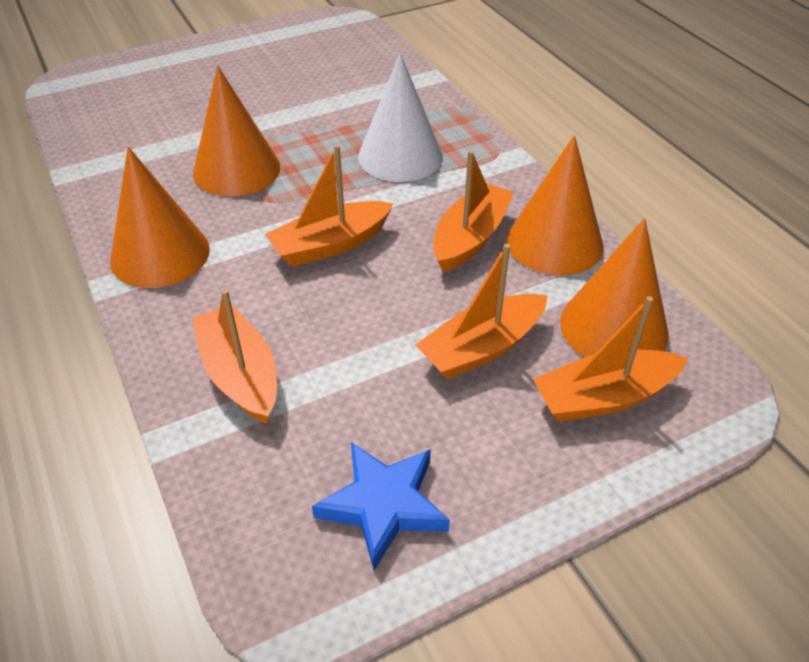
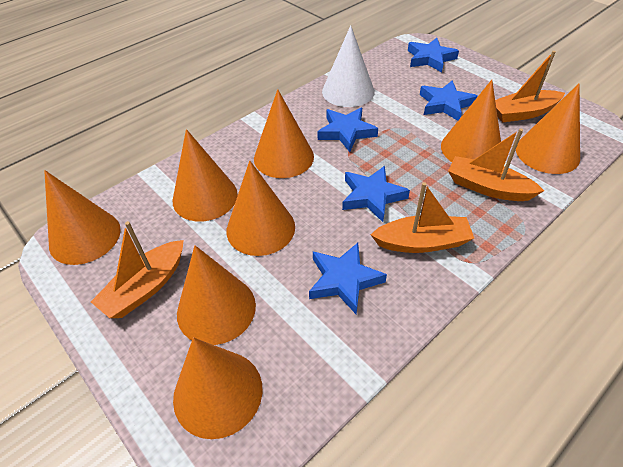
blue star: [312,442,450,570] = 1 -> [309,243,387,314] [317,108,378,152] [342,166,410,222] [408,38,459,72] [420,80,478,121] = 5
orange boat: [192,289,277,424] [265,144,394,267] [415,244,548,379] [433,150,514,272] [533,296,688,422] = 5 -> [91,221,184,318] [371,182,474,253] [448,129,544,201] [495,51,565,122] = 4
orange cone: [110,147,210,288] [193,66,280,196] [507,135,603,275] [560,218,669,357] = 4 -> [44,170,121,265] [173,129,238,221] [173,337,263,439] [177,245,256,345] [226,161,295,256] [254,89,314,178] [441,80,501,162] [516,83,580,174] = 8

